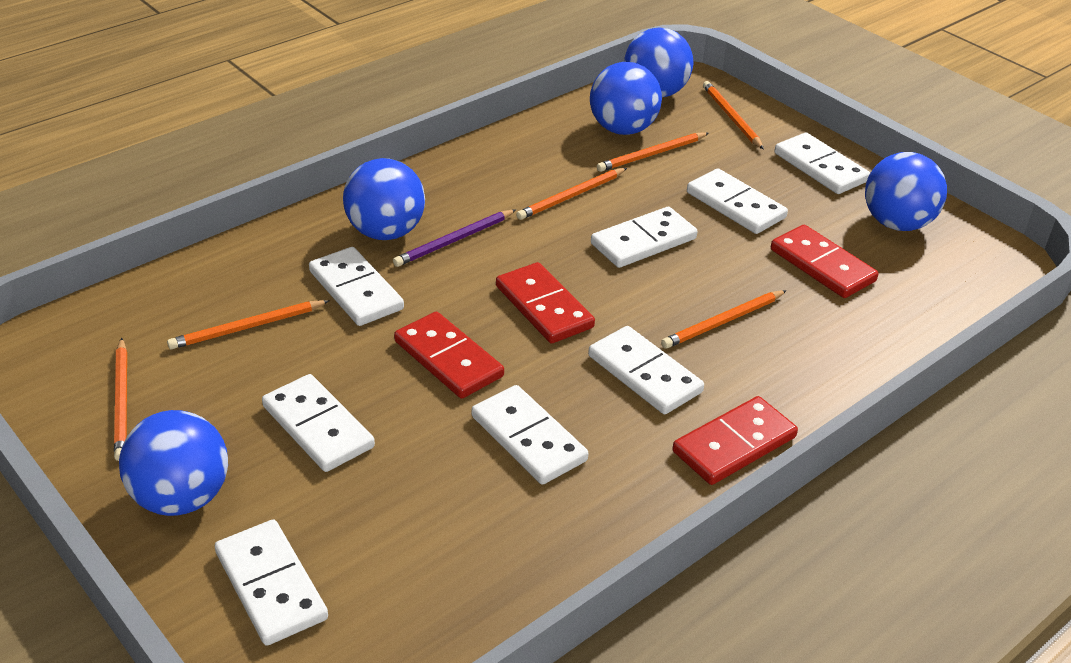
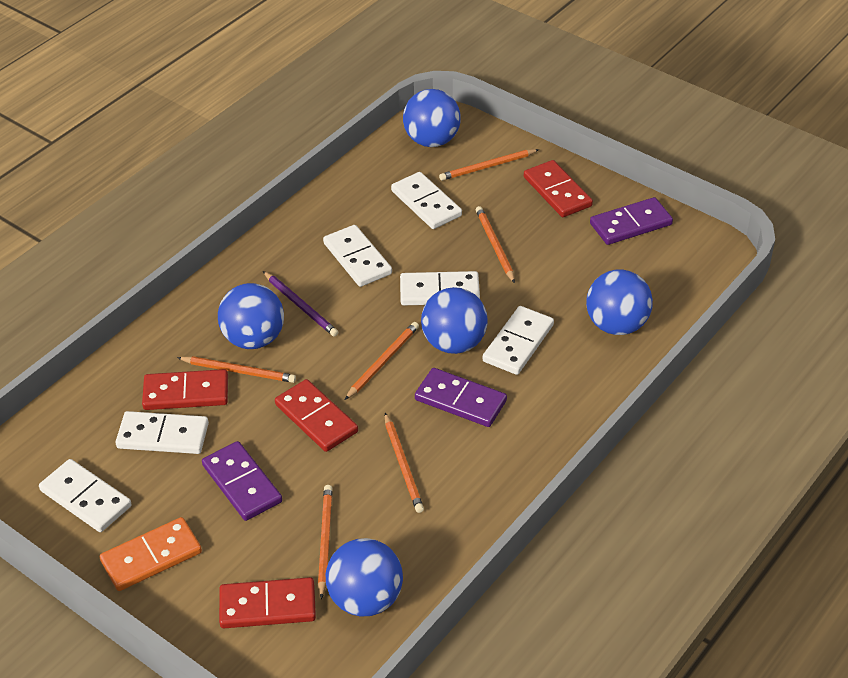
orange domino: none = 0 -> [100,517,202,591] = 1
purple domino: none = 0 -> [202,441,282,521] [415,368,507,427] [590,197,673,245] = 3
white domino: [215,519,328,646] [262,374,375,472] [309,247,404,326] [472,385,588,485] [588,326,704,414] [591,207,698,268] [687,168,788,234] [774,133,870,194] = 8 -> [39,459,132,532] [116,411,209,454] [323,225,392,287] [391,172,462,229] [400,271,480,305] [483,306,554,375] = 6

